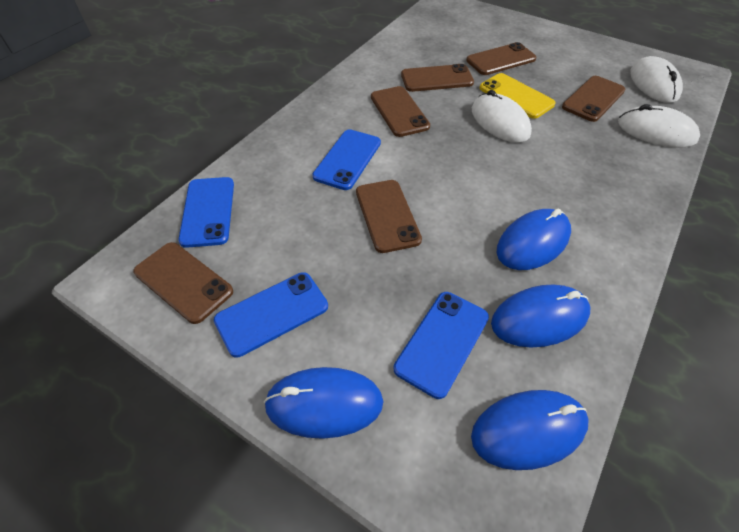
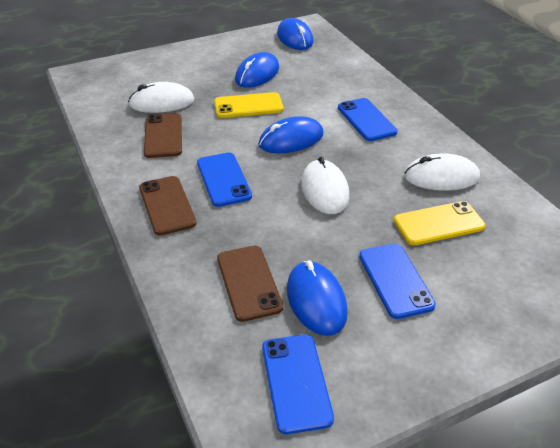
brown phone: [133,242,233,324] [356,180,422,253] [371,86,430,137] [401,64,474,92] [466,42,536,75] [562,76,625,122] = 6 -> [139,176,197,236] [144,113,182,158] [217,246,283,322] = 3
yellow phone: [480,73,555,119] = 1 -> [214,92,283,118] [394,201,485,245] = 2

